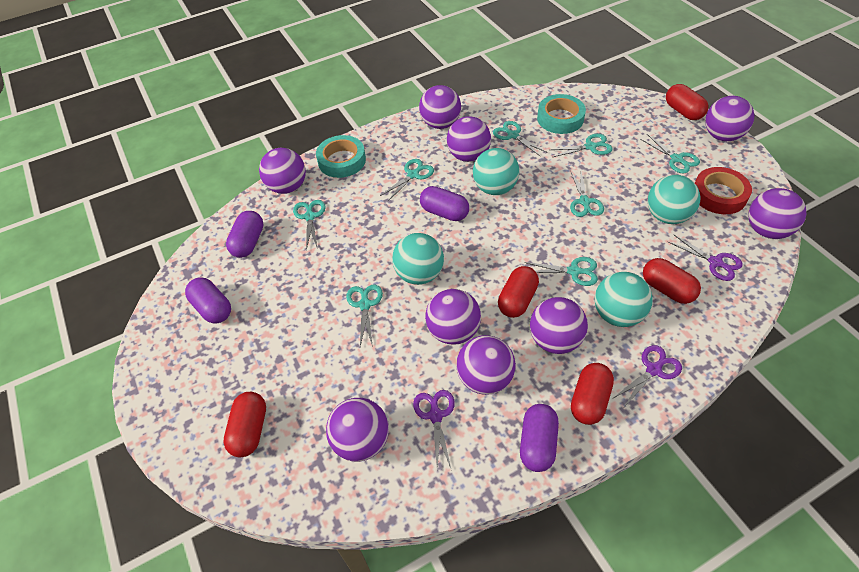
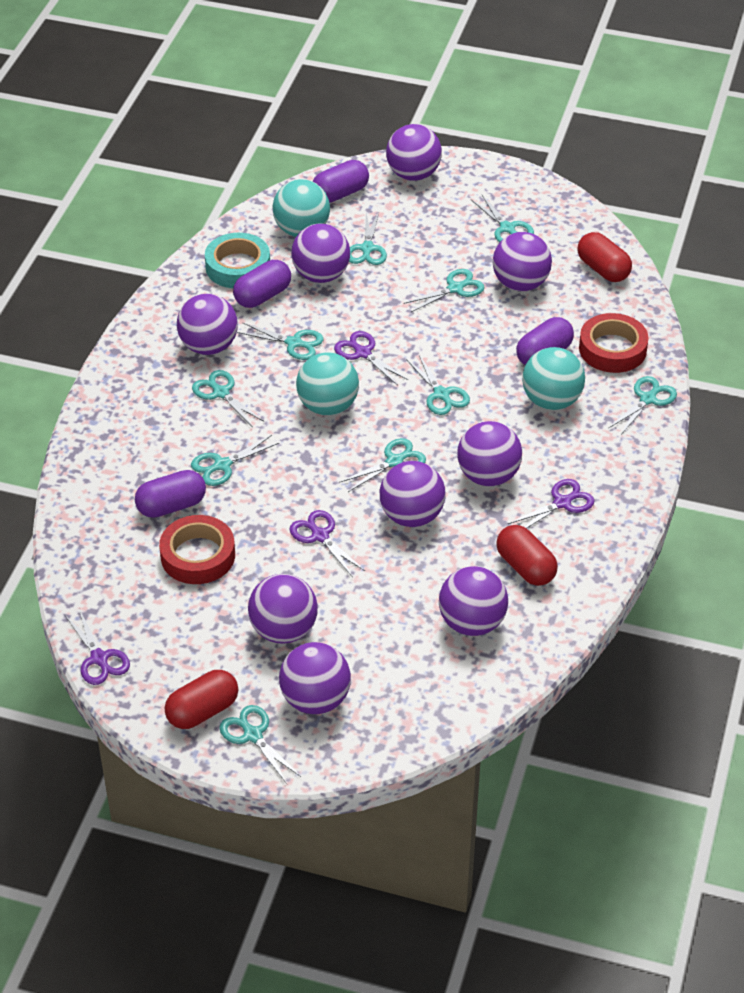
purple scissors: [413,390,455,469] [614,345,682,407] [668,234,743,281] = 3 -> [64,609,130,685] [289,510,365,577] [334,331,409,385] [508,479,595,529] = 4
red capsule: [224,392,266,457] [498,266,539,318] [571,363,614,425] [643,258,701,304] [666,84,708,120] = 5 -> [165,670,238,729] [496,525,558,586] [578,232,632,282] = 3
red tape: [695,167,752,214] = 1 -> [159,515,235,584] [579,313,649,373] = 2
turquoise ball: [392,233,444,285] [473,148,519,195] [595,272,653,327] [648,175,700,224] = 4 -> [272,179,330,237] [296,352,359,416] [522,347,585,410] = 3
turquoise scissors: [293,200,326,250] [346,284,383,347] [380,159,434,201] [493,121,546,157] [525,257,598,286] [550,134,613,157] [570,170,604,217] [640,134,700,174] = 8 -> [191,435,279,486] [192,370,264,427] [219,705,301,784] [237,322,324,360] [339,438,426,492] [349,212,387,265] [403,269,485,312] [406,353,470,415] [471,195,534,242] [608,376,677,436] = 10
turquoise tape: [316,135,366,178] [537,94,586,134] = 2 -> [205,233,270,288] = 1

